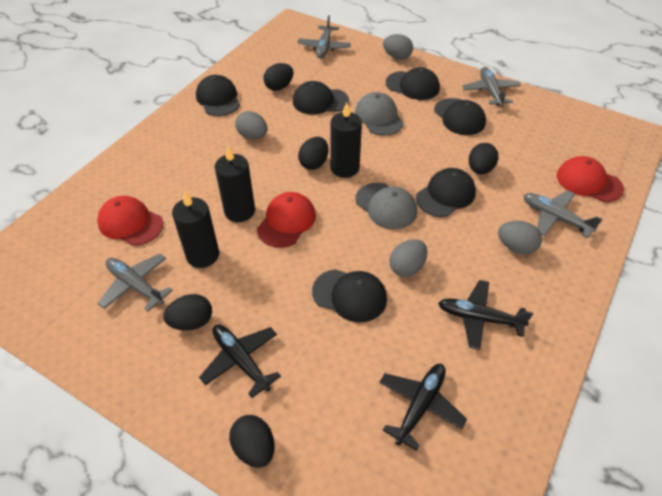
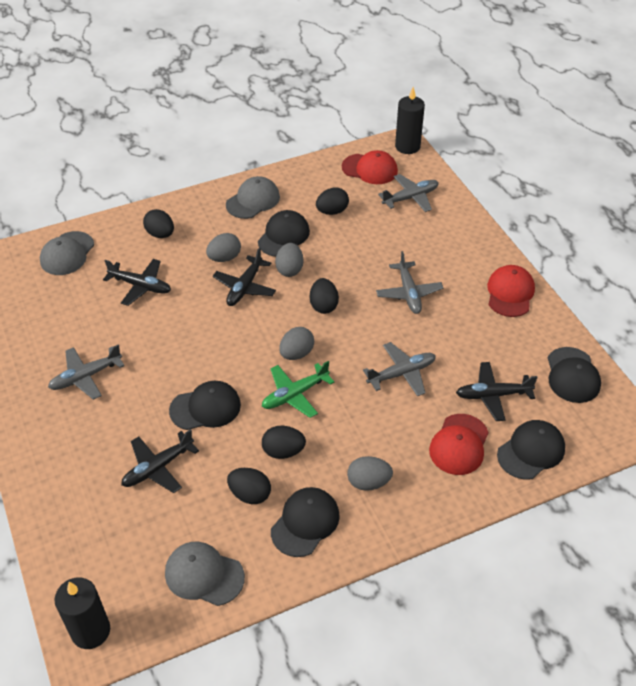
black candle: [172,191,219,268] [215,146,255,222] [330,102,362,178] = 3 -> [54,578,110,649] [395,87,425,154] = 2
black cap: [196,75,240,116] [293,81,349,115] [312,269,387,322] [386,67,440,100] [416,168,476,217] [434,98,486,135] = 6 -> [169,381,241,430] [258,210,310,257] [271,487,340,557] [497,420,565,480] [548,347,601,403] = 5
black plane: [199,325,281,398] [379,364,467,451] [438,280,533,350] = 3 -> [103,259,171,306] [121,429,199,493] [213,247,276,306] [456,362,538,421] = 4
green plane: none = 0 -> [262,361,334,418] = 1
grey cap: [355,92,404,136] [355,182,417,230] = 2 -> [40,231,94,275] [165,542,245,606] [226,176,280,219] = 3

